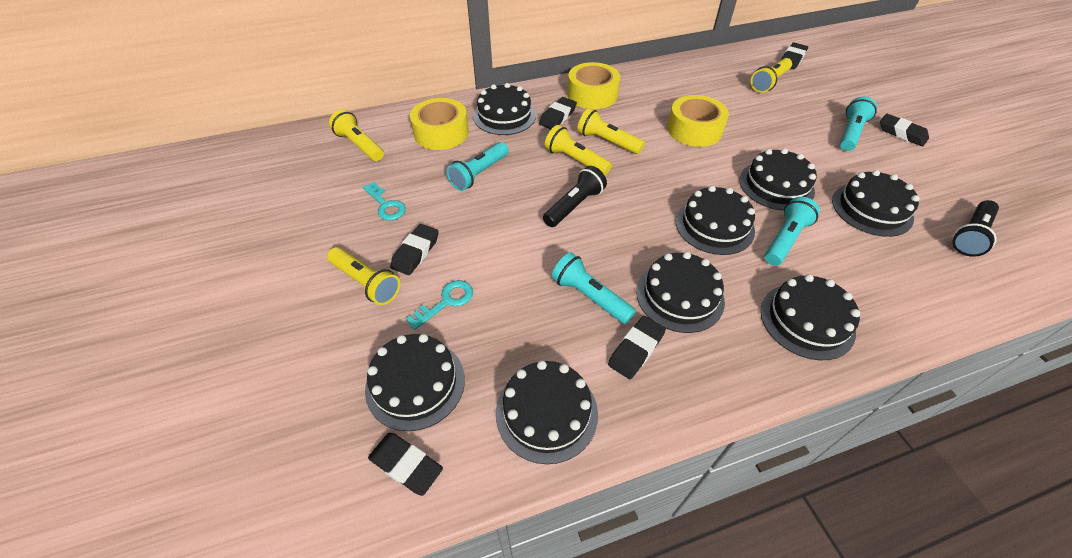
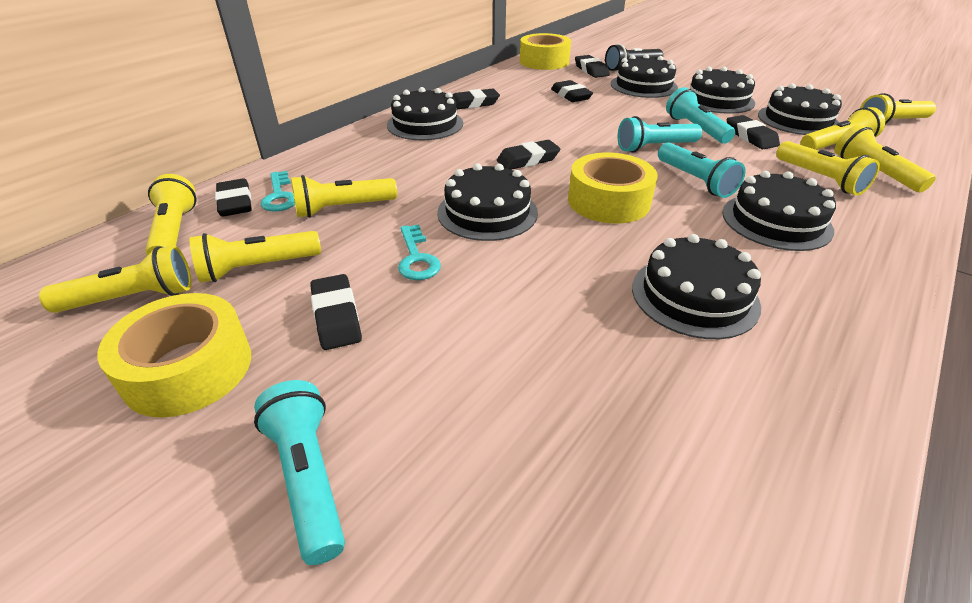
black cake: [365,334,465,431] [473,83,536,135] [496,360,598,464] [636,252,725,333] [675,186,755,255] [739,148,817,211] [760,274,860,360] [832,170,920,237] = 8 -> [387,87,463,140] [437,163,538,241] [611,54,678,98] [632,234,761,339] [690,67,755,114] [722,171,836,251] [758,83,842,135] = 7
black eraser: [368,433,443,496] [390,224,439,275] [539,97,577,129] [608,316,666,379] [781,42,808,69] [880,114,929,146] = 6 -> [215,179,252,217] [310,274,362,350] [453,89,500,109] [497,140,560,170] [551,80,593,102] [575,55,610,78] [727,115,780,149] = 7
black flashlight: [543,166,607,227] [952,200,999,257] = 2 -> [605,44,663,72] = 1
yellow flashlight: [327,247,400,305] [329,109,384,161] [545,125,612,175] [577,108,645,154] [751,58,792,93] = 5 -> [39,245,192,313] [145,174,196,256] [189,231,321,283] [291,175,397,218] [776,141,880,196] [800,107,885,150] [835,124,936,192] [860,93,936,124] = 8

